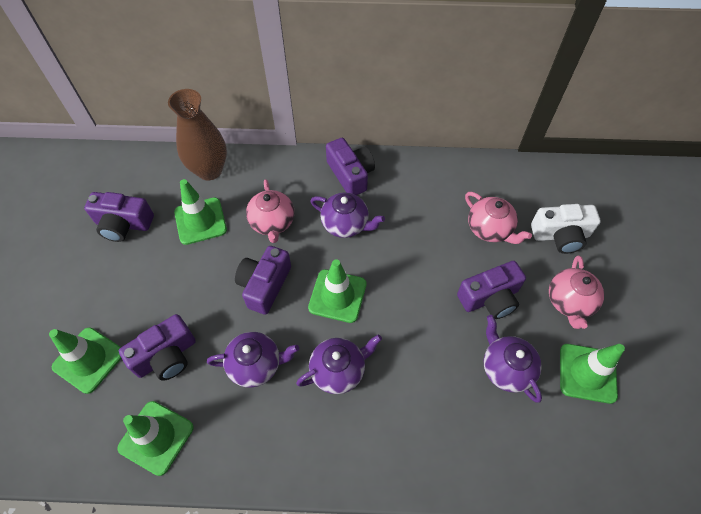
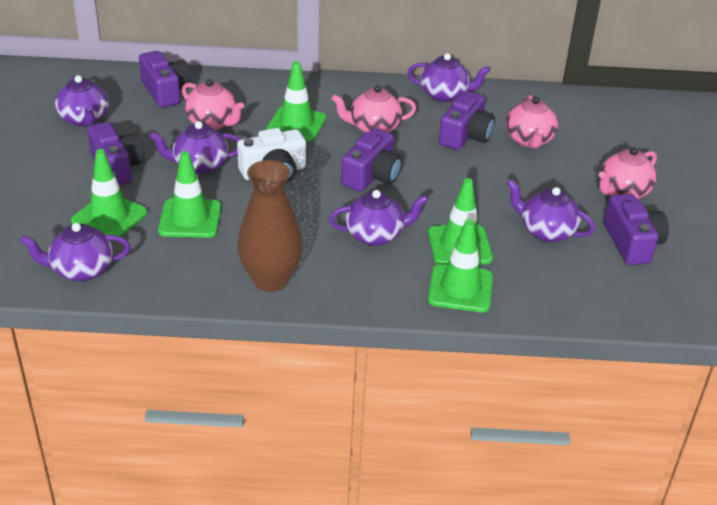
pink teapot: [246,179,294,243] [465,192,532,244] [549,255,604,329] = 3 -> [182,79,244,130] [332,85,416,133] [506,95,558,148] [599,147,657,199] = 4
purple teapot: [207,332,299,388] [296,334,382,394] [311,192,385,238] [484,315,542,403] = 4 -> [20,223,131,281] [55,75,109,127] [149,121,242,174] [329,190,428,246] [407,53,490,102] [507,179,595,243] = 6

